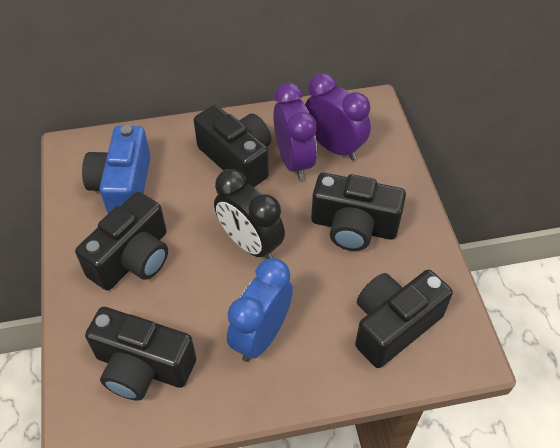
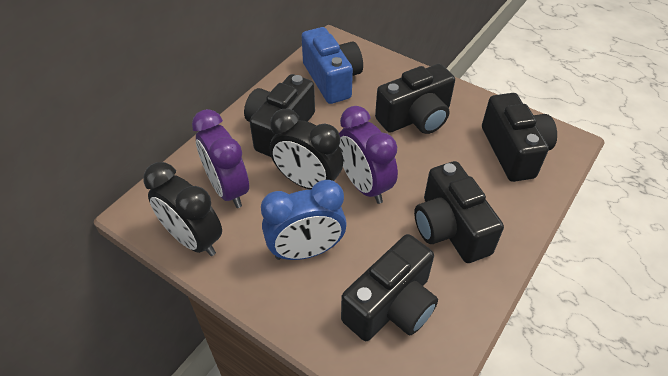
black clock: [214,169,285,259] = 1 -> [143,162,222,256] [270,109,343,190] = 2

